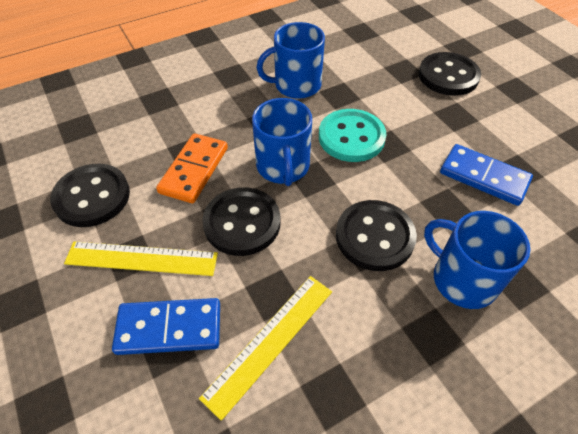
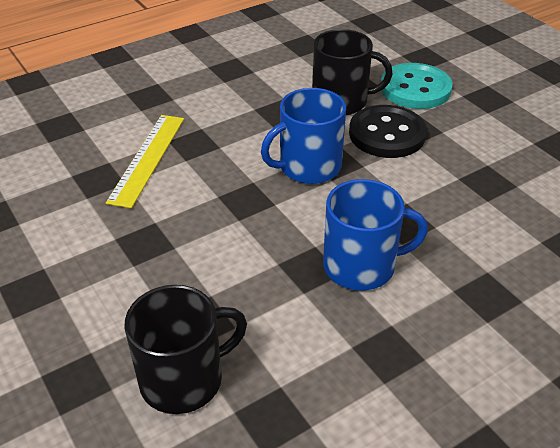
black button: [50,164,130,227] [202,187,280,256] [336,200,417,271] [419,52,481,96] = 4 -> [349,105,427,158] = 1
black mug: none = 0 -> [125,285,247,414] [312,29,393,115] = 2
blue domino: [112,298,220,355] [440,144,533,206] = 2 -> none = 0
blue mug: [252,98,312,186] [257,22,325,99] [424,211,530,309] = 3 -> [261,88,346,184] [323,179,428,291] = 2
orange domino: [156,133,228,203] = 1 -> none = 0
yellow ruler: [64,241,218,276] [199,276,332,421] = 2 -> [106,115,184,208] = 1

